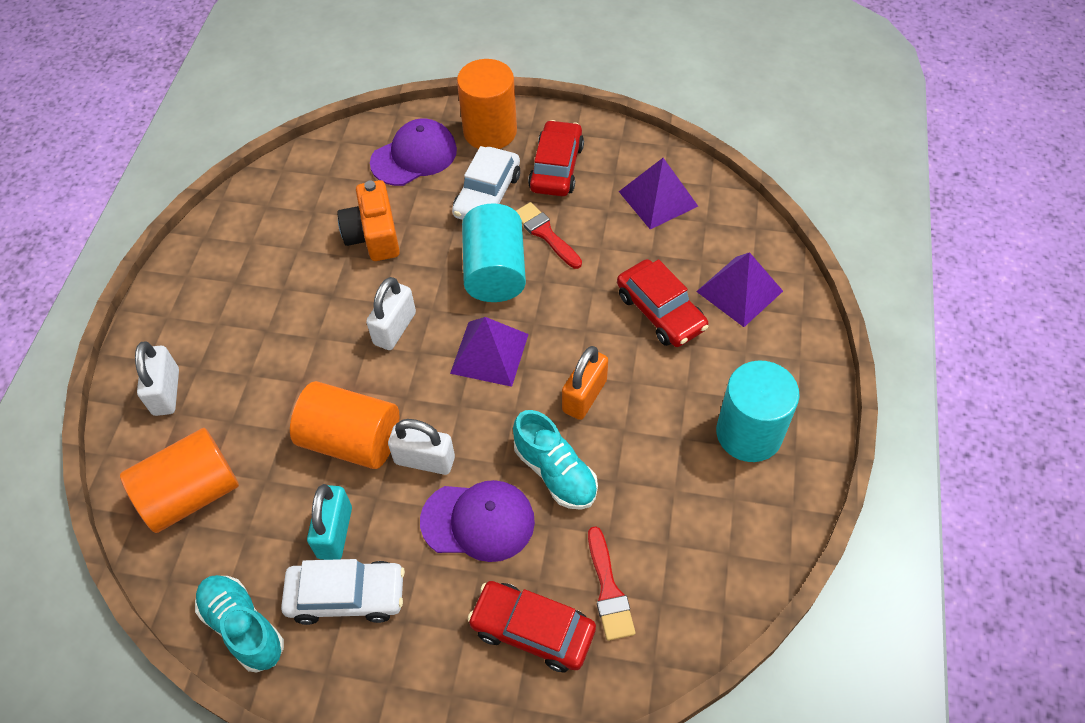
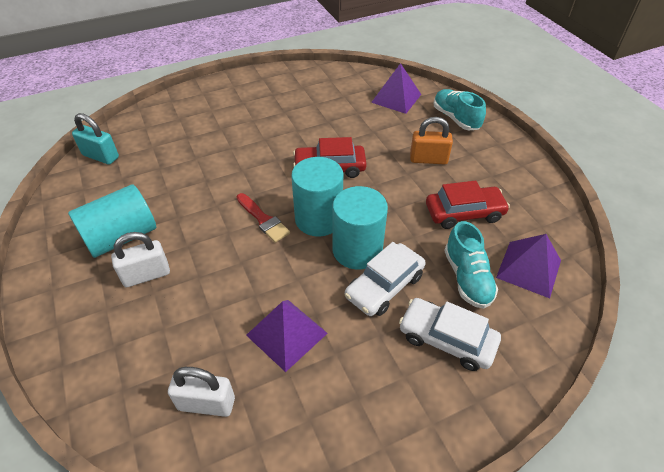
orange camera: [337,180,400,261] = 1 -> none = 0
orange cylinder: [120,428,239,533] [290,381,399,469] [457,59,517,149] = 3 -> none = 0
purple cap: [370,119,457,186] [420,480,535,562] = 2 -> none = 0
red brush: [516,202,582,269] [588,526,635,641] = 2 -> [237,193,290,243] = 1
red car: [467,581,596,672] [528,120,584,196] [617,259,708,347] = 3 -> [293,137,367,178] [426,181,510,229] = 2
turquoise cylinder: [462,203,526,302] [716,360,800,462] = 2 -> [68,184,156,258] [291,157,343,237] [333,186,388,269] = 3
white padlock: [135,342,179,416] [366,277,416,350] [388,419,455,475] = 3 -> [111,232,170,287] [168,367,235,417] = 2

